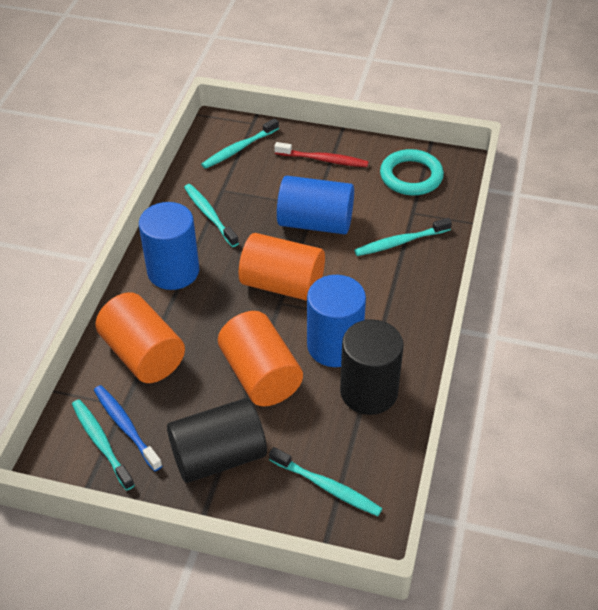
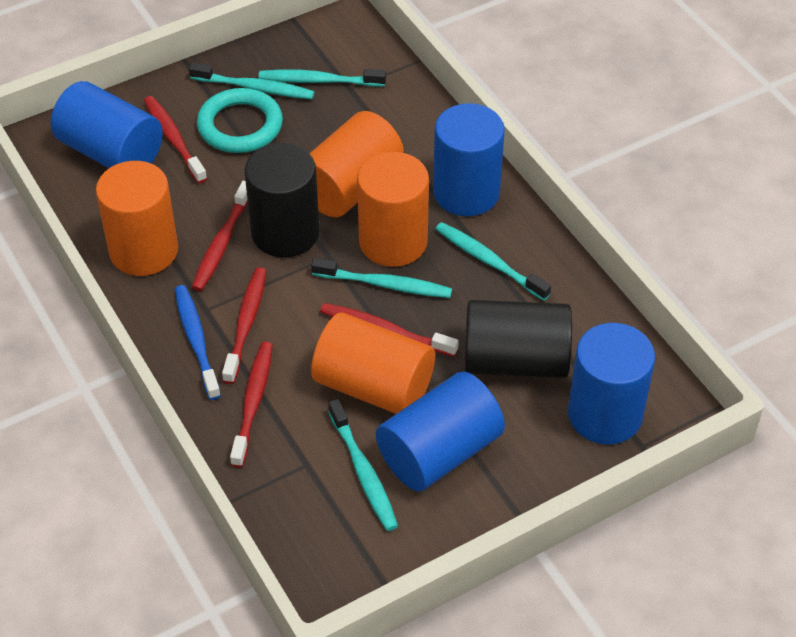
blue cylinder: [139,202,199,290] [277,176,354,234] [307,275,366,367] = 3 -> [51,81,163,168] [376,372,505,491] [433,103,505,216] [568,323,655,444] = 4
orange cylinder: [95,292,185,383] [218,311,303,406] [239,233,325,301] = 3 -> [96,161,178,276] [309,111,404,217] [311,313,435,414] [357,152,429,267] = 4
red toothbrush: [274,142,369,167] = 1 -> [144,96,207,183] [192,181,248,291] [222,267,267,384] [230,342,273,468] [320,303,459,357] = 5

